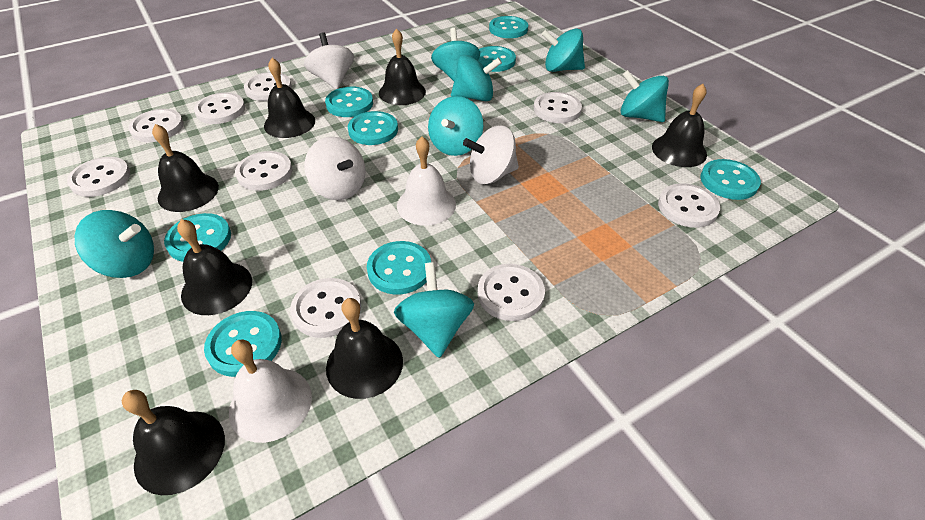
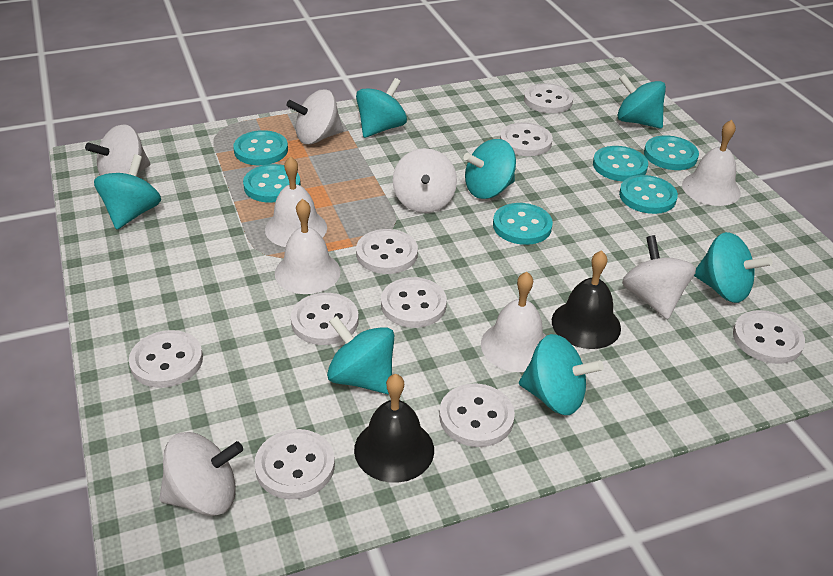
black bell: [122,390,225,495] [152,124,219,212] [177,219,252,315] [264,58,315,138] [326,298,403,399] [379,28,426,105] [652,84,707,167] = 7 -> [354,374,434,483] [552,250,621,349] = 2
turquoise button: [164,213,231,262] [204,311,282,377] [325,87,373,117] [348,111,398,145] [367,241,431,295] [478,46,516,72] [489,16,528,38] [700,159,761,200] = 8 -> [233,130,288,165] [243,164,301,203] [493,203,553,245] [593,146,648,181] [619,175,678,214] [644,136,699,170] = 6
white bell: [229,339,312,443] [397,137,456,226] = 2 -> [265,156,327,247] [275,199,341,294] [481,272,546,372] [682,120,741,206] = 4
white spinning top: [304,32,354,89] [304,137,365,200] [463,125,519,184] = 3 -> [85,124,150,176] [159,432,243,516] [287,89,344,144] [393,148,457,213] [622,235,696,320] = 5

